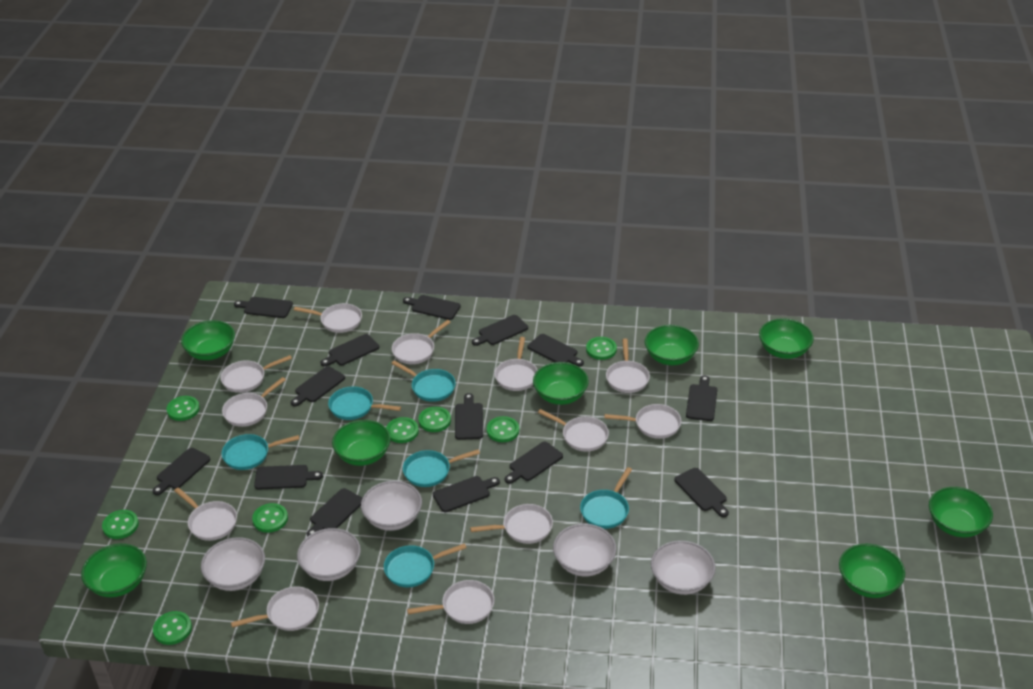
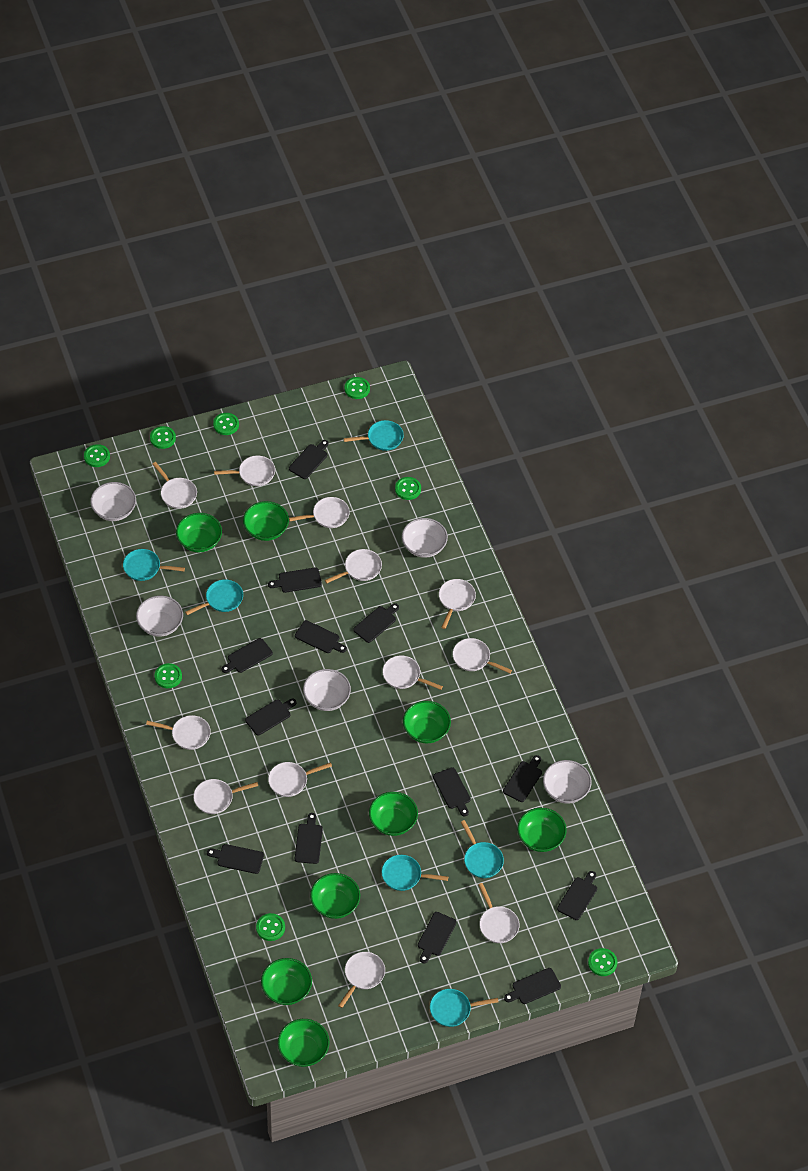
black cutting board: [153,448,210,495] [234,297,293,318] [254,465,323,490] [291,366,345,406] [307,488,362,537] [321,334,379,366] [403,295,461,320] [433,476,500,512] [455,393,483,440] [472,315,528,346] [505,442,563,484] [527,334,584,367] [674,468,729,517] [686,375,717,421] = 14 -> [207,844,264,874] [222,638,273,673] [245,699,296,735] [268,567,322,593] [289,440,329,479] [295,620,347,653] [295,813,323,864] [353,603,399,643] [418,912,456,964] [433,768,471,816] [503,755,542,802] [504,968,561,1004] [557,871,597,920] = 13

